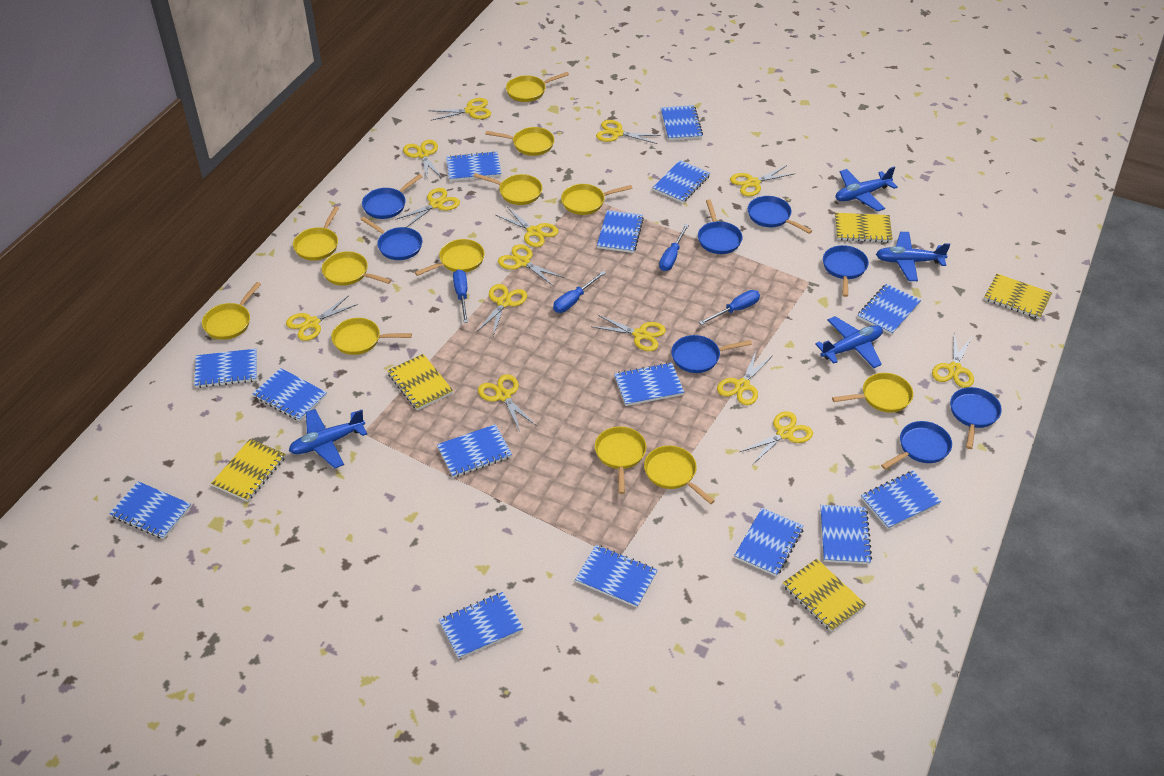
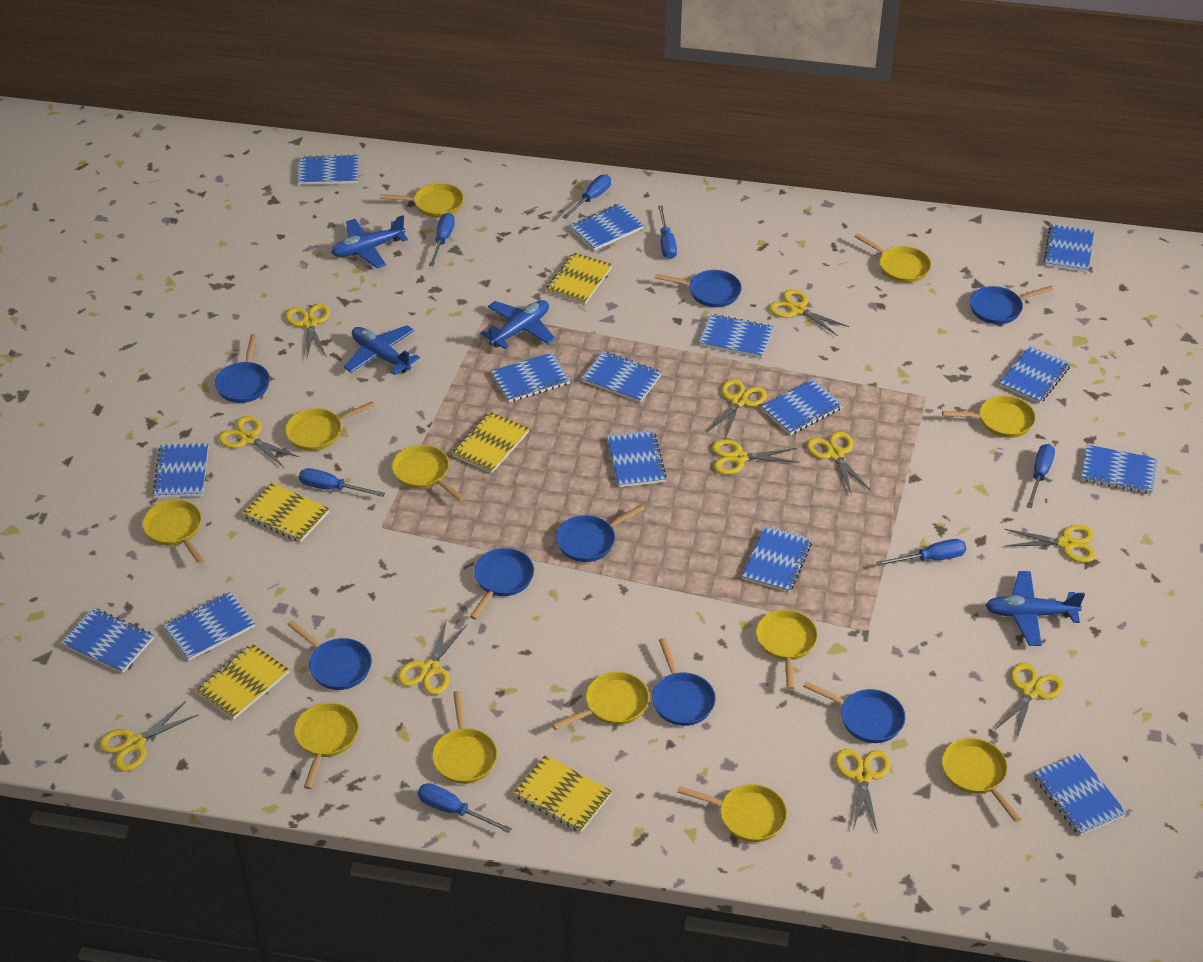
blue screwdriver: [453,269,468,323] [553,271,606,313] [659,224,689,271] [699,290,760,325] = 4 -> [299,468,385,497] [418,783,512,833] [429,213,455,266] [562,174,611,219] [658,206,677,259] [876,539,966,566] [1026,444,1055,508] = 7
yellow scissors: [286,295,358,341] [395,188,460,228] [403,140,442,178] [429,98,491,121] [477,284,527,336] [478,374,537,431] [496,207,558,247] [498,244,564,286] [593,314,666,351] [596,120,661,144] [717,351,773,405] [730,165,793,196] [740,411,813,465] [932,333,974,388] = 14 -> [99,701,199,771] [218,416,299,467] [285,304,330,357] [397,619,467,695] [706,379,767,439] [712,440,799,475] [769,289,849,336] [807,431,871,495] [835,749,890,833] [994,663,1064,738] [1004,525,1096,563] = 11

